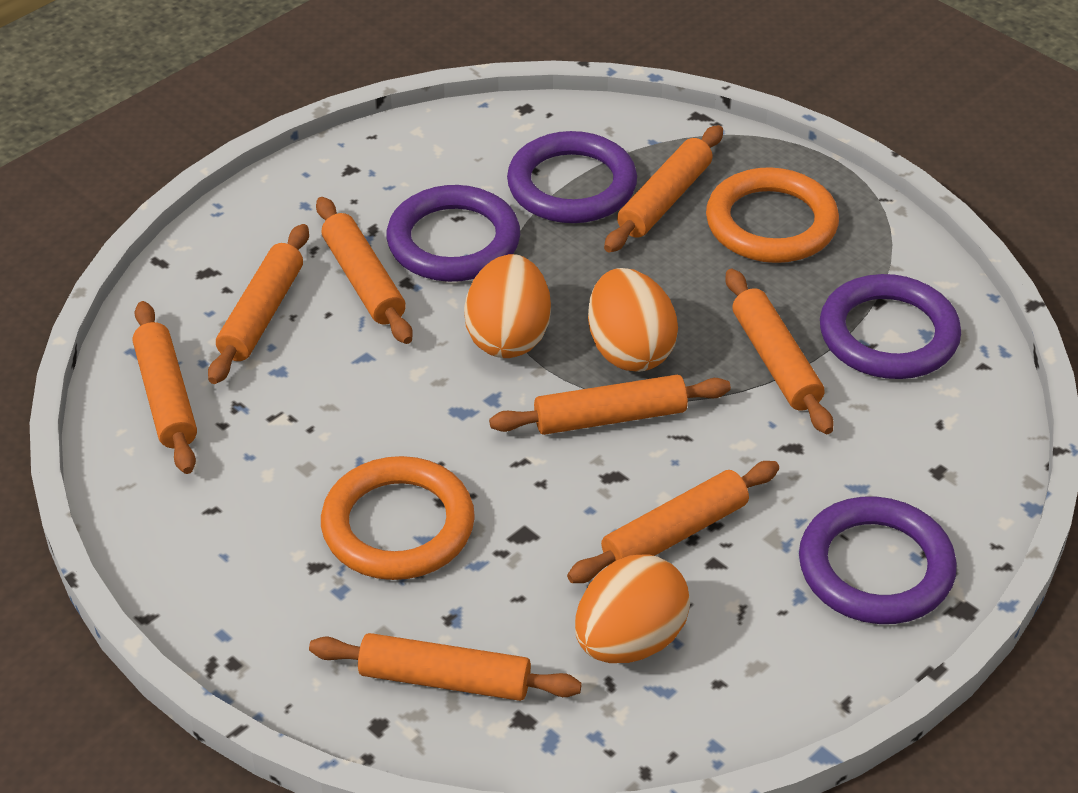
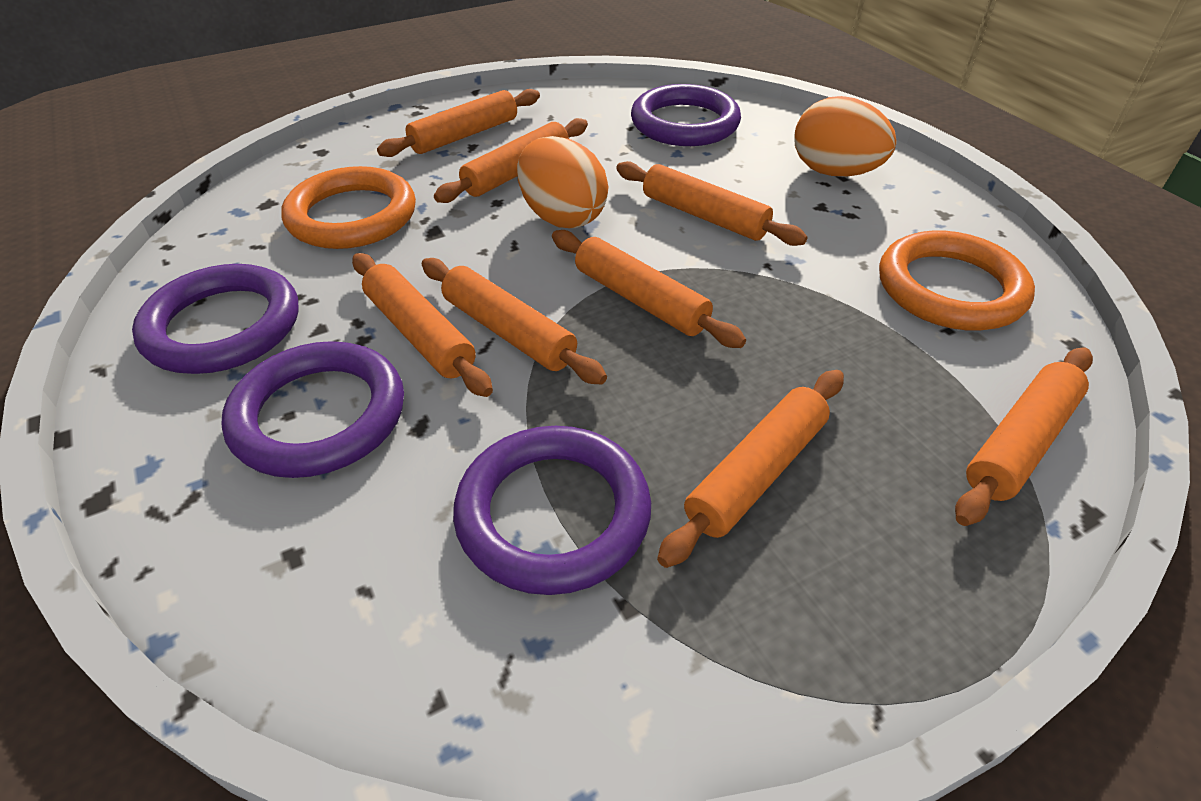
orange egg: [464,254,551,358] [575,554,690,663] [588,268,678,372] = 3 -> [517,136,609,228] [795,96,897,176] = 2

